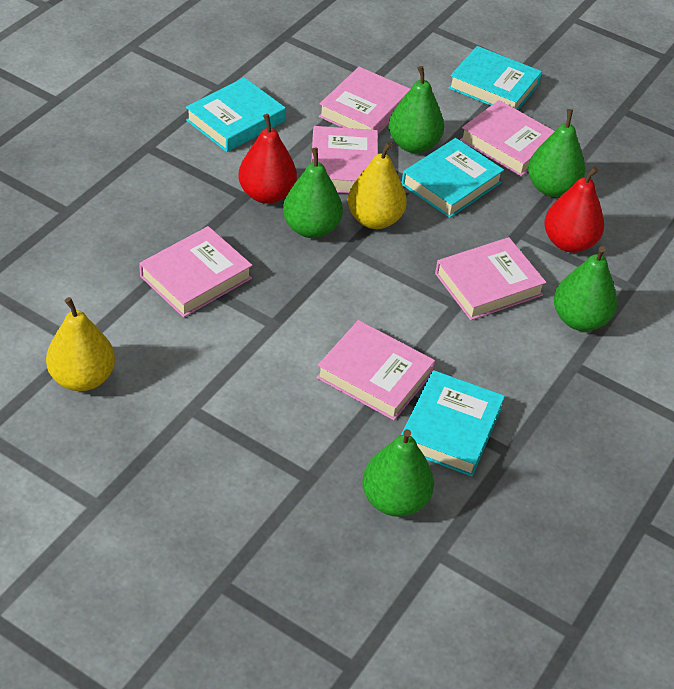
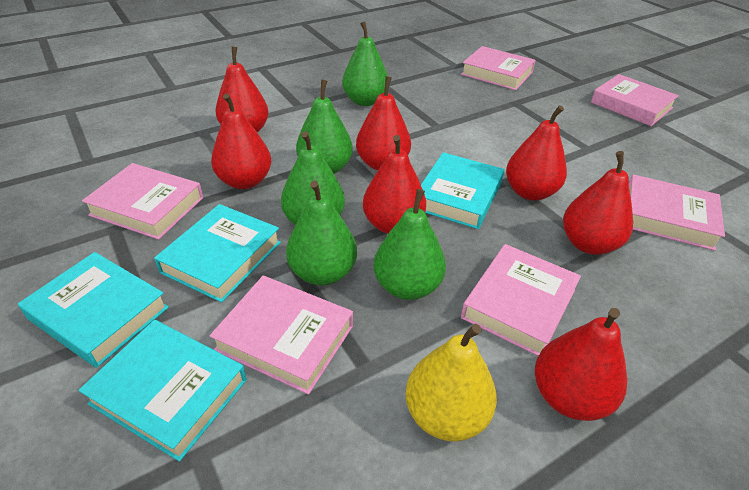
red pear: [238,114,297,204] [544,167,604,253] = 2 -> [211,93,271,189] [215,46,269,133] [356,76,411,170] [363,135,426,234] [506,105,567,201] [535,308,627,421] [563,151,633,255] = 7
yellow pear: [46,297,115,391] [348,142,407,229] = 2 -> [405,324,497,441] = 1

